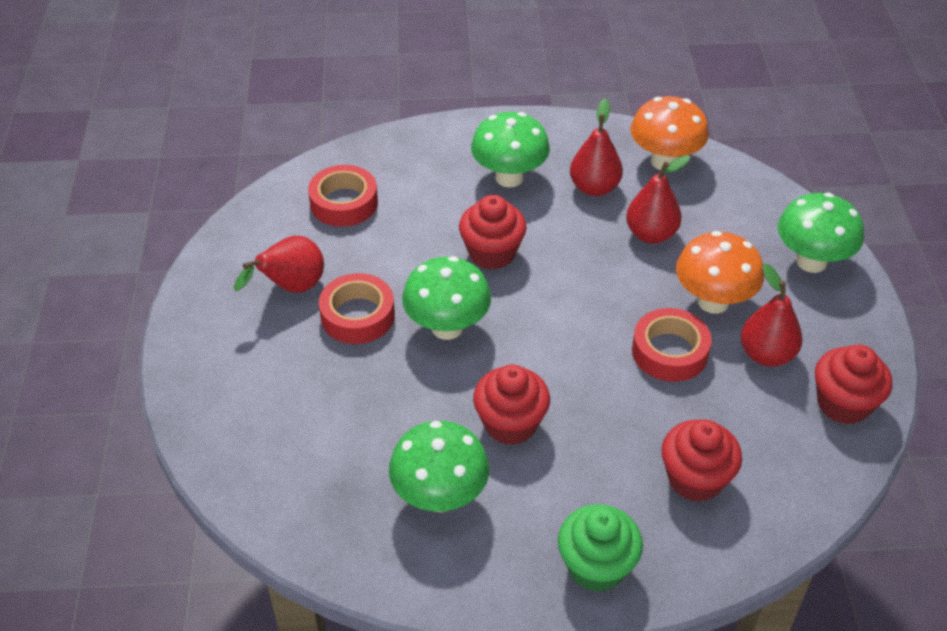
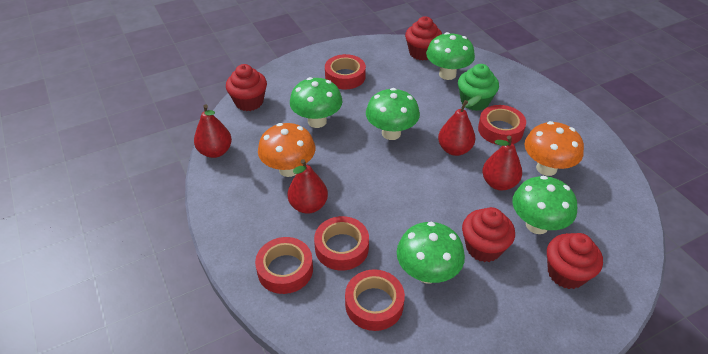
green mushroom: [389,421,489,512] [402,256,491,340] [471,112,550,187] [778,193,864,273] = 4 -> [290,77,343,128] [366,88,420,140] [397,222,465,283] [426,32,475,80] [512,176,577,234] = 5
red tape: [308,165,378,227] [319,273,395,344] [632,308,712,382] = 3 -> [255,237,313,294] [314,216,369,271] [325,54,366,89] [345,269,405,331] [478,105,526,145] = 5

